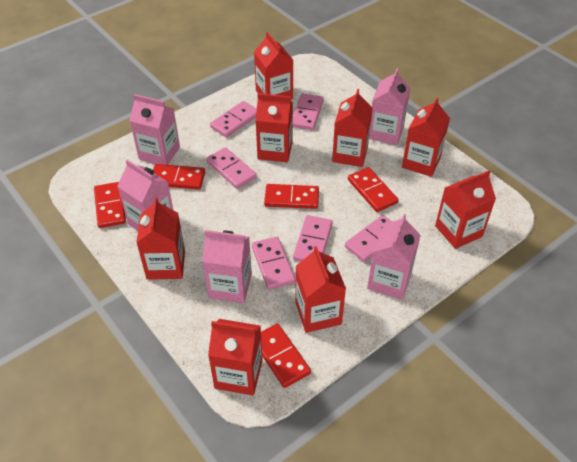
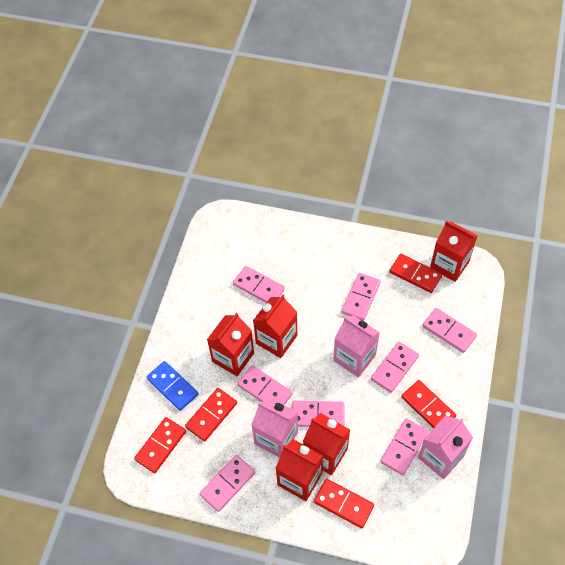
blue domino: none = 0 -> [146,361,198,411] = 1
pink carton: [117,160,173,231] [130,94,180,165] [202,230,252,303] [367,214,421,300] [369,68,411,145] = 5 -> [251,397,298,458] [333,315,380,377] [418,415,473,479] = 3
pink domino: [206,147,257,189] [210,101,257,137] [252,237,295,290] [293,94,324,130] [293,215,333,262] [345,215,392,262] = 6 -> [199,455,255,512] [233,266,285,303] [237,365,292,405] [292,401,344,427] [342,273,381,321] [371,342,419,393] [380,418,428,475] [422,308,477,353] = 8
red carton: [136,197,185,280] [208,319,263,395] [254,32,293,99] [255,93,293,162] [295,246,346,333] [332,89,373,167] [402,98,450,177] [435,171,496,249] = 8 -> [207,313,254,376] [253,294,297,358] [276,439,323,501] [303,413,350,475] [430,221,478,282] = 5

